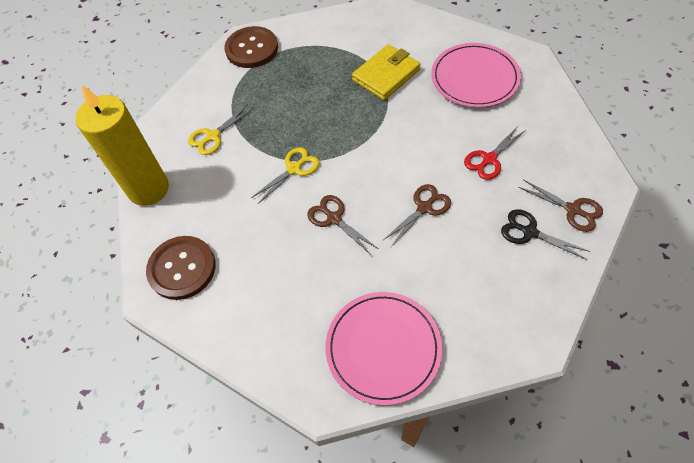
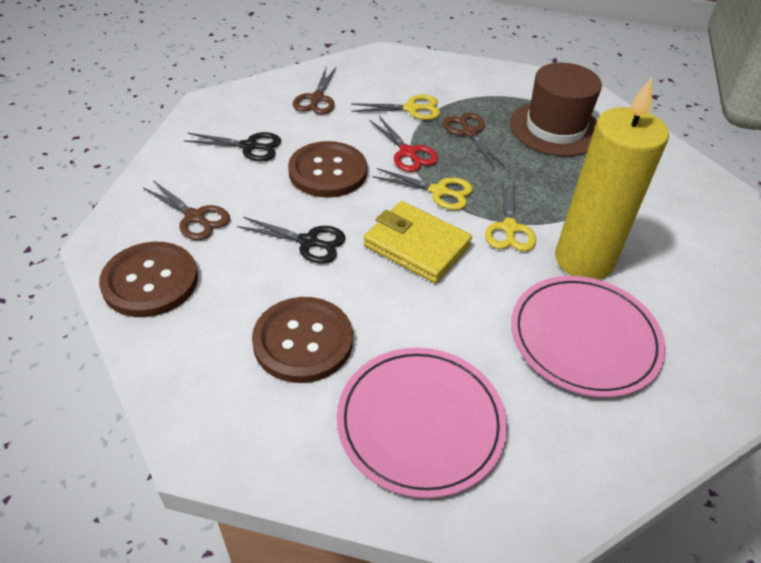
black scissors: [501,209,590,260] = 1 -> [184,132,281,161] [237,217,345,264] = 2
brown button: [146,236,216,300] [224,26,278,68] = 2 -> [99,242,198,317] [252,297,353,383] [288,141,367,198] = 3
brown hat: none = 0 -> [510,63,602,156] = 1
yellow scissors: [188,104,254,155] [251,147,320,204] = 2 -> [351,95,440,120] [372,168,473,210] [485,181,536,251] = 3

